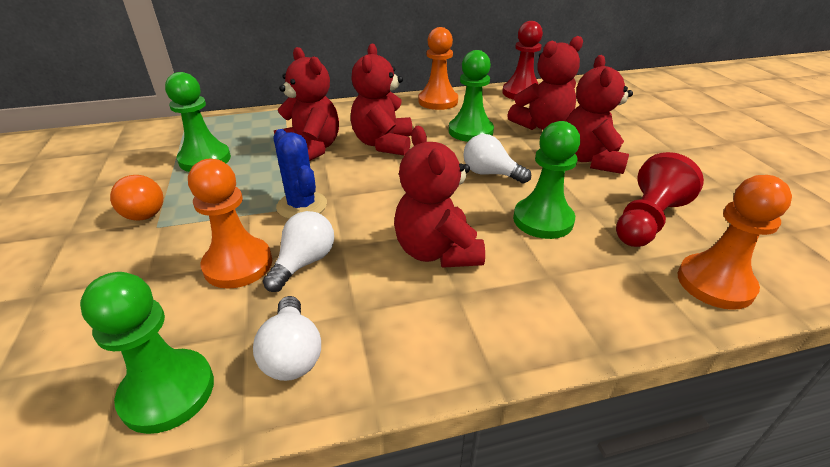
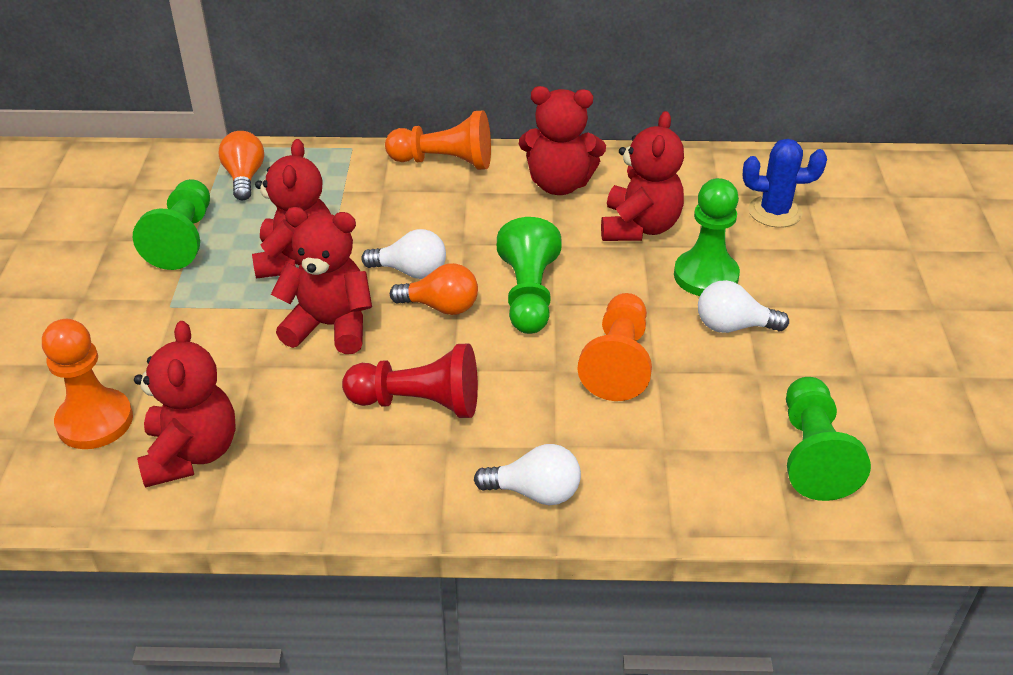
orange light bulb: [110,175,163,221] = 1 -> [219,131,264,200] [390,263,478,315] = 2
red pawn: [502,21,543,100] [616,152,704,247] = 2 -> [342,343,478,418] = 1

